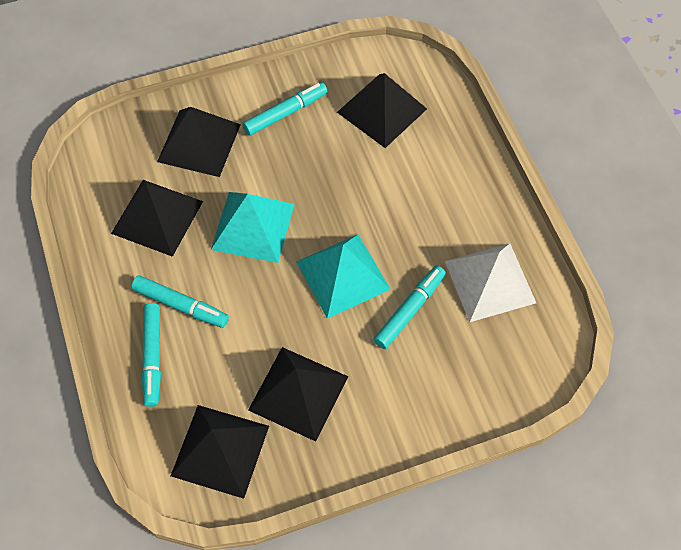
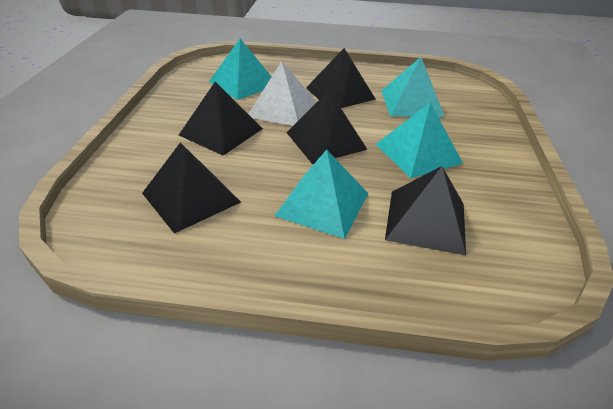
turquoise marker: [131,275,229,328] [141,303,161,407] [243,82,328,136] [373,266,446,349] = 4 -> none = 0
turquoise pyramid: [211,192,294,263] [296,234,391,319] = 2 -> [209,38,272,100] [275,150,368,239] [376,102,463,179] [381,57,444,116] = 4

